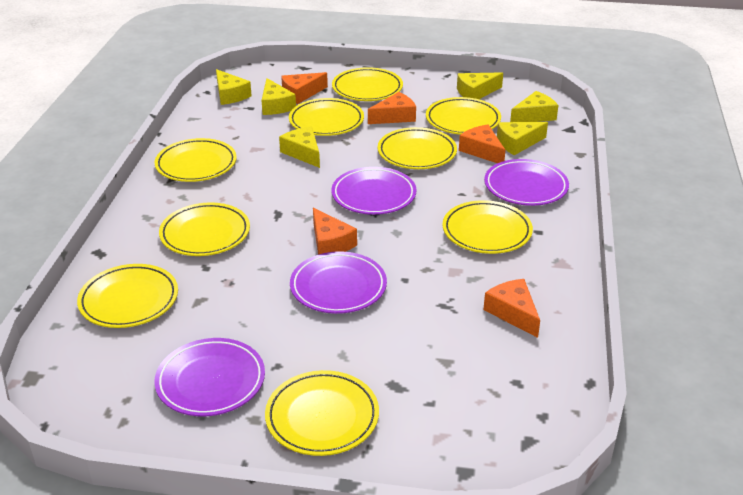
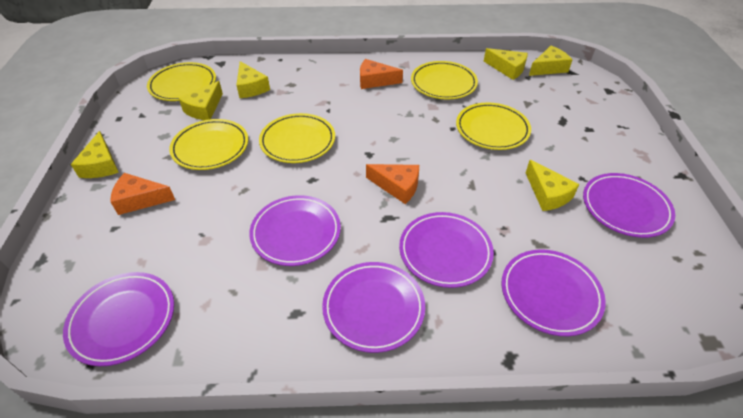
orange cheese: [281,72,328,104] [313,208,357,255] [368,92,416,124] [459,125,506,163] [483,279,540,338] = 5 -> [110,173,175,215] [360,59,403,89] [366,164,419,204] = 3
purple plate: [154,338,265,416] [290,251,387,314] [331,167,416,215] [484,159,569,206] = 4 -> [63,272,174,366] [249,195,341,266] [322,262,425,353] [399,212,494,288] [502,249,606,336] [583,173,675,238] = 6
yellow plate: [77,264,178,328] [155,138,237,182] [159,203,250,256] [265,370,379,456] [289,98,364,136] [332,67,403,101] [378,127,457,169] [426,97,501,135] [442,200,533,254] = 9 -> [147,62,216,101] [169,119,248,170] [259,113,335,163] [411,61,478,100] [456,102,531,150] = 5

